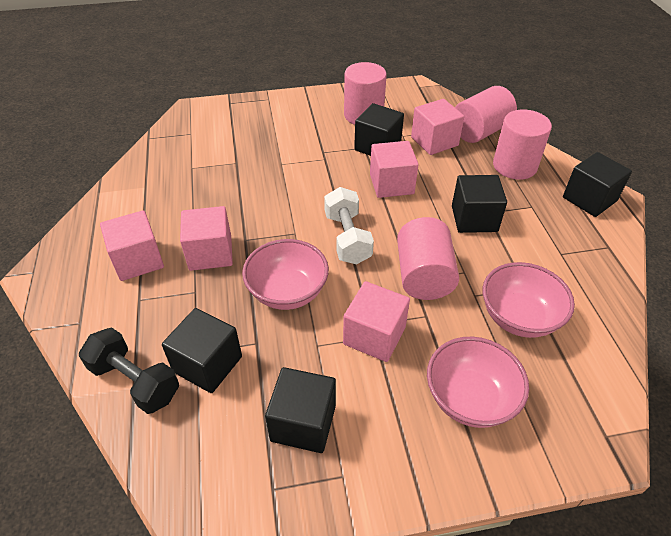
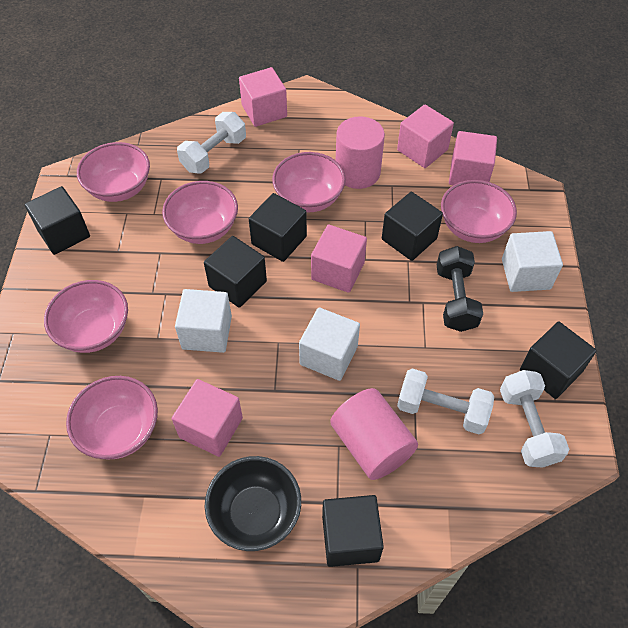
black bowl: none = 0 -> [205,456,301,551] = 1
black cube: [162,308,242,393] [265,367,336,453] [354,103,404,156] [452,175,507,233] [563,152,632,217] = 5 -> [25,186,90,255] [204,236,267,308] [249,193,307,262] [322,495,384,567] [382,192,443,261] [520,322,597,399] = 6
pink bowl: [242,239,329,310] [427,337,529,428] [483,262,575,338] = 3 -> [44,280,128,353] [66,376,158,459] [77,142,150,202] [162,181,238,244] [272,152,346,212] [441,180,517,243] = 6
pink cylinder: [344,62,387,125] [397,217,459,300] [455,86,517,143] [493,109,552,180] = 4 -> [330,388,418,480] [336,116,385,189] = 2
white cube: none = 0 -> [175,289,232,353] [299,308,360,381] [502,231,563,292] = 3
white dumbbell: [324,187,374,264] = 1 -> [177,112,246,174] [397,369,494,434] [500,370,569,467] = 3

